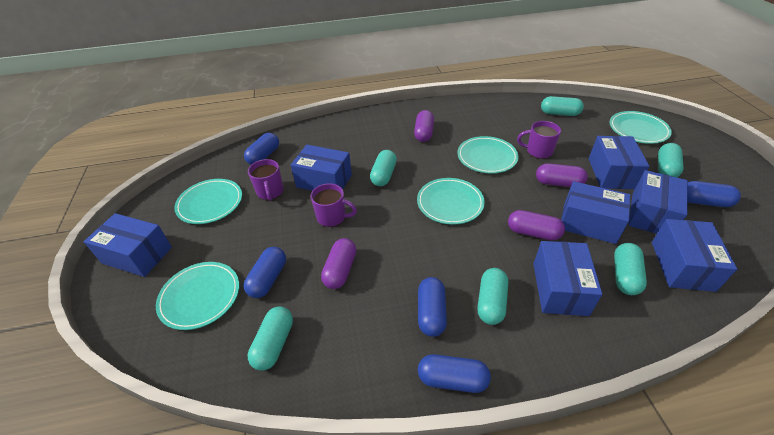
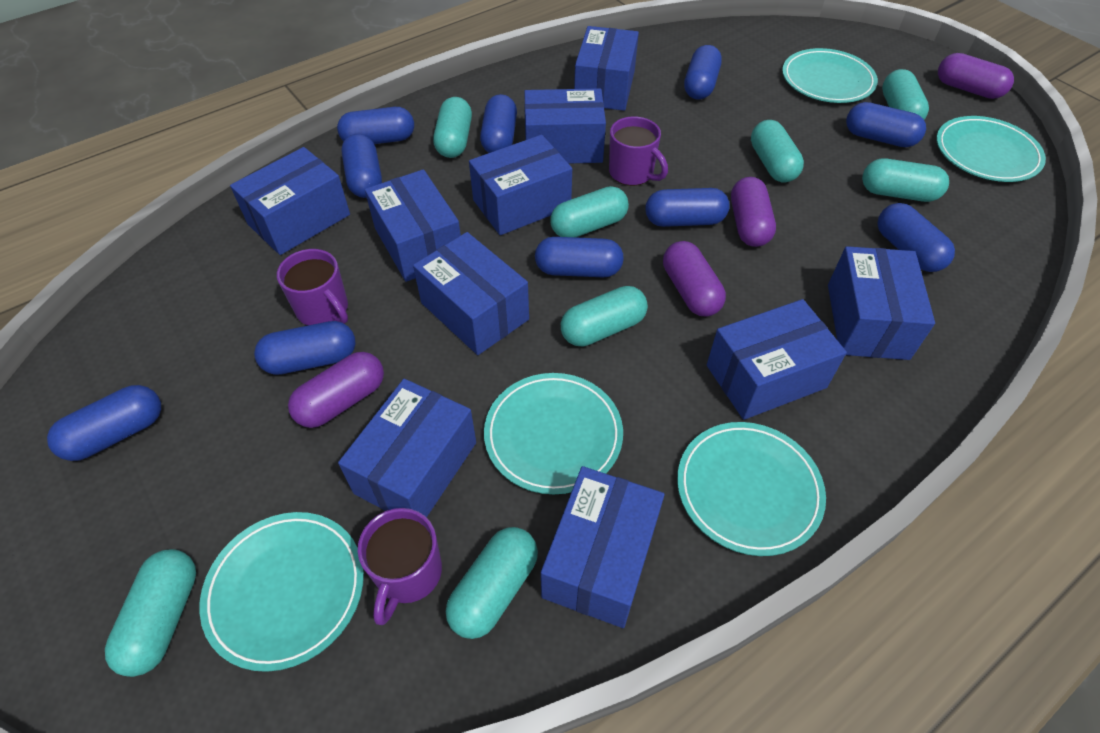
blue box: [84,213,172,277] [291,145,352,191] [533,241,602,316] [561,181,630,244] [589,136,650,189] [628,170,688,234] [652,219,737,292] = 7 -> [230,147,350,255] [338,379,476,517] [365,169,461,282] [413,232,529,355] [469,135,572,235] [524,88,606,164] [541,466,665,628] [574,26,639,111] [707,299,847,420] [828,246,935,360] = 10
blue capsule: [244,133,279,165] [244,247,286,298] [418,277,447,337] [418,354,491,393] [688,181,741,207] = 5 -> [47,385,161,461] [254,321,356,375] [337,107,414,144] [341,134,382,198] [480,94,517,153] [535,237,624,277] [645,188,730,227] [684,45,722,99] [846,102,926,147] [878,203,955,272] = 10
turquoise capsule: [248,306,293,370] [370,150,397,186] [477,268,508,325] [541,96,584,116] [614,243,647,295] [658,143,684,177] = 6 -> [105,549,196,677] [433,97,472,158] [446,527,538,639] [550,186,629,237] [561,286,648,346] [751,120,804,182] [862,158,949,202] [882,69,929,120] = 8

